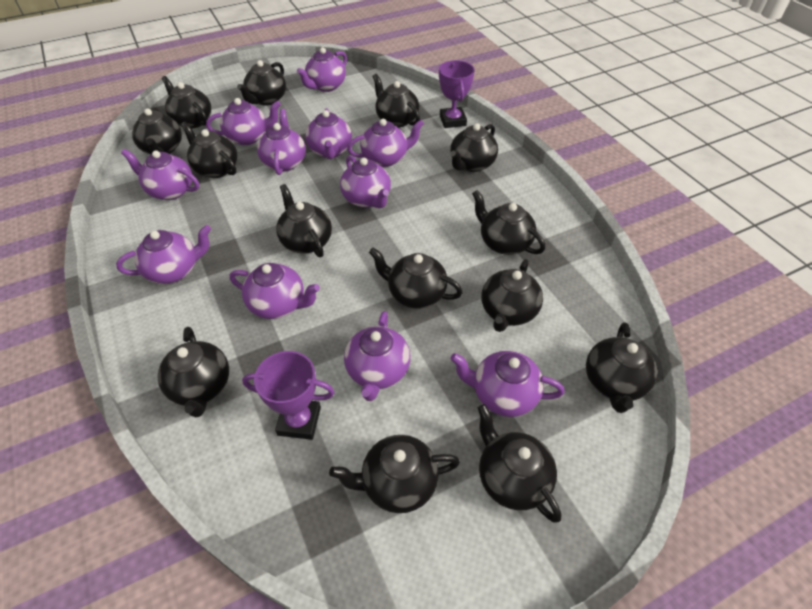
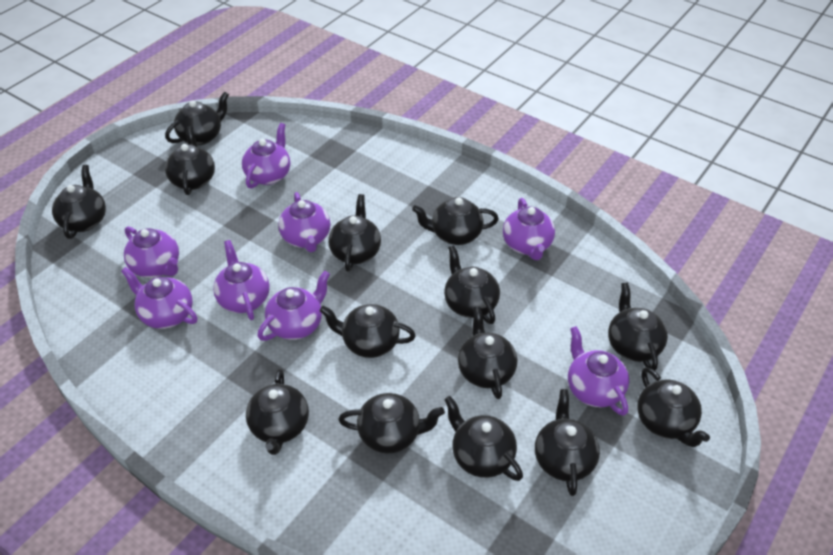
purple teapot: [116,225,211,284] [121,149,199,200] [206,98,281,145] [230,263,320,319] [257,109,306,175] [297,47,347,92] [305,108,352,159] [340,155,391,208] [344,311,410,401] [347,119,424,167] [450,351,565,417] = 11 -> [121,267,197,329] [124,226,179,278] [213,240,270,320] [242,123,290,189] [257,271,330,341] [278,192,331,252] [503,198,555,260] [568,326,629,416] = 8
purple trophy: [242,351,335,440] [439,60,475,128] = 2 -> none = 0

